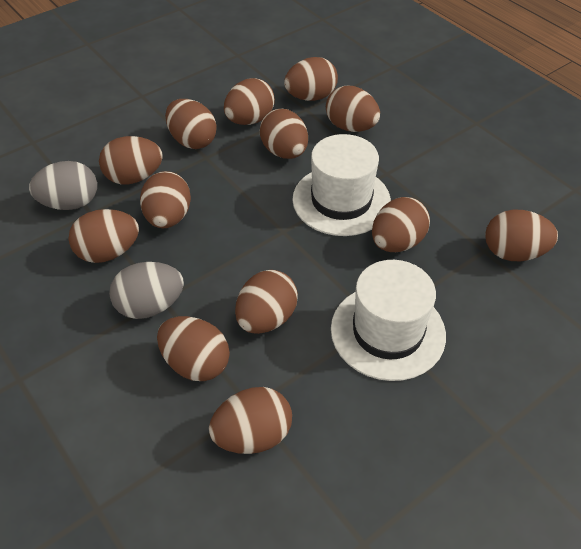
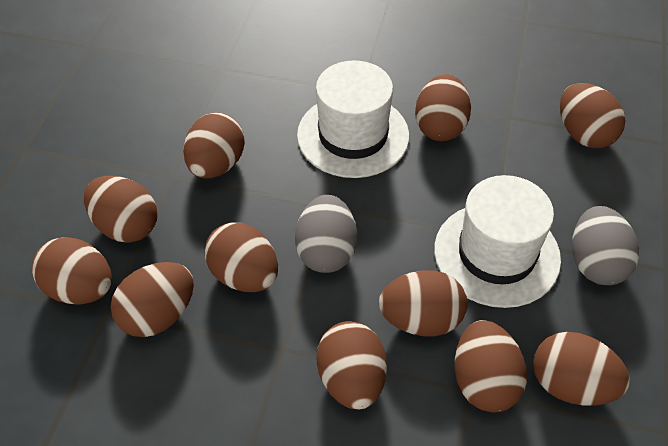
brown egg: [68,209,139,263] [99,136,163,184] [140,171,191,228] [157,316,230,381] [165,99,217,149] [209,387,292,454] [224,78,275,125] [235,270,298,334] [260,109,308,159] [284,57,338,101] [326,86,380,132] [372,197,430,252] [485,210,558,261] = 13 -> [32,237,112,304] [84,176,157,243] [111,262,194,337] [183,112,245,178] [204,223,278,292] [317,321,387,409] [379,270,467,336] [415,74,471,141] [455,320,527,412] [533,332,630,406] [560,83,626,148] = 11

